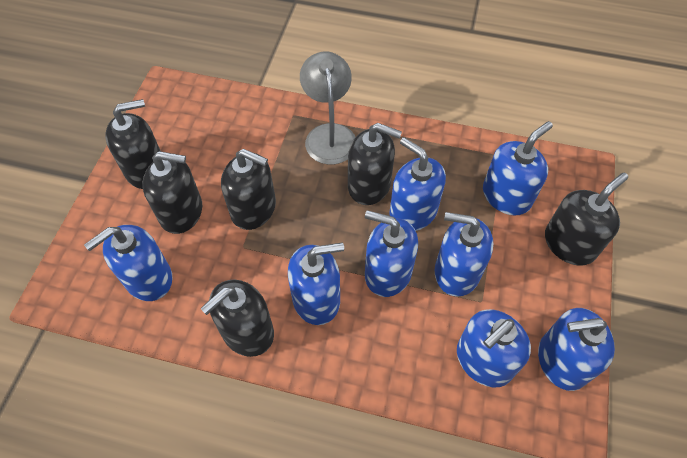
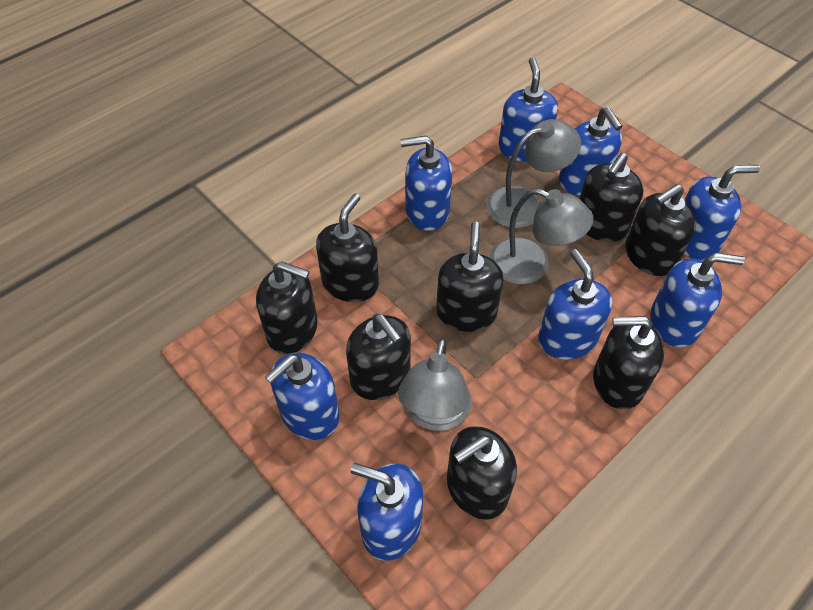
black soap dispenser: [105,99,161,189] [142,151,202,234] [200,280,274,357] [221,149,276,230] [348,123,402,205] [545,173,628,266] = 6 -> [256,261,318,354] [316,194,379,302] [346,314,411,400] [436,221,504,332] [447,426,517,520] [579,153,643,242] [593,316,664,409] [625,184,696,276] = 8
grey lamp: [300,52,355,165] = 1 -> [398,338,471,431] [486,119,581,228] [489,188,594,285] = 3

